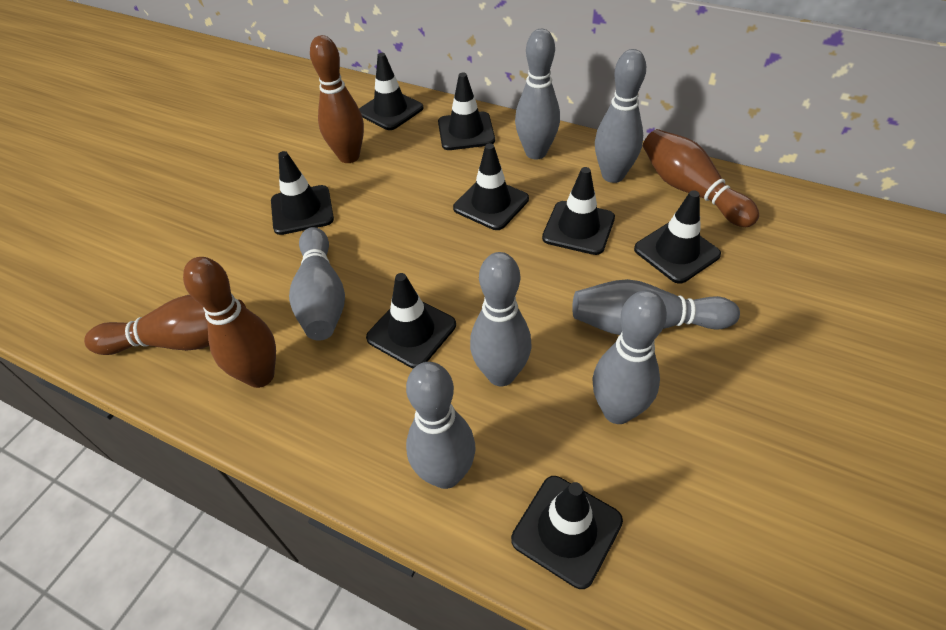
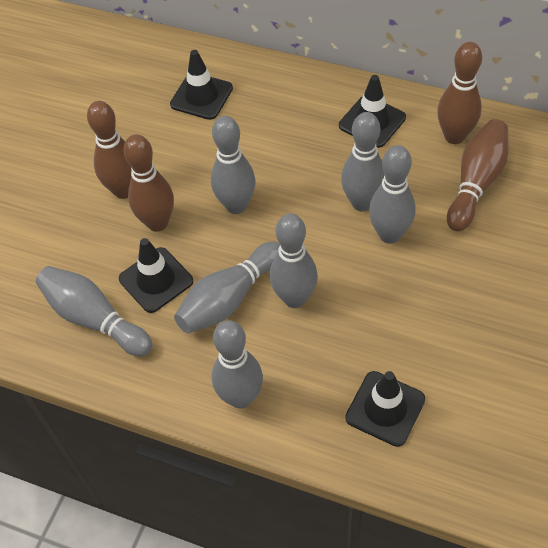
black traffic cone: [271,151,334,235] [359,53,423,130] [366,273,456,369] [438,73,495,150] [453,143,529,230] [511,476,623,589] [542,167,615,255] [634,190,721,284] = 8 -> [119,238,193,313] [170,50,233,120] [339,75,406,148] [345,371,425,447] = 4

